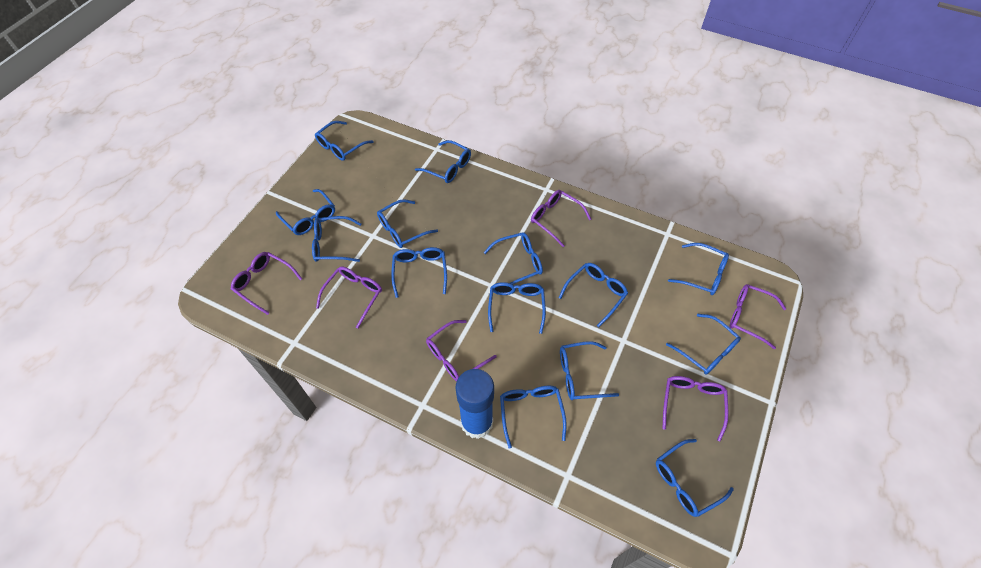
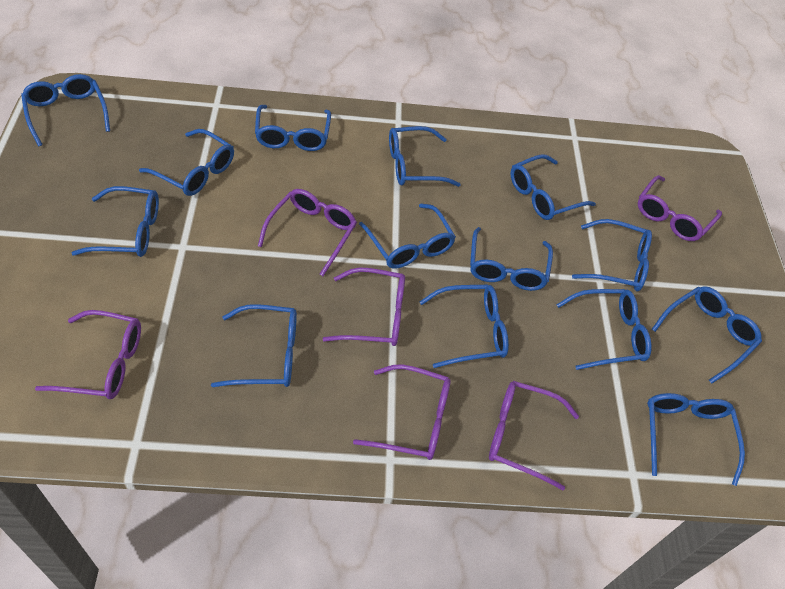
blue glue stick: [455,369,494,439] = 1 -> none = 0

